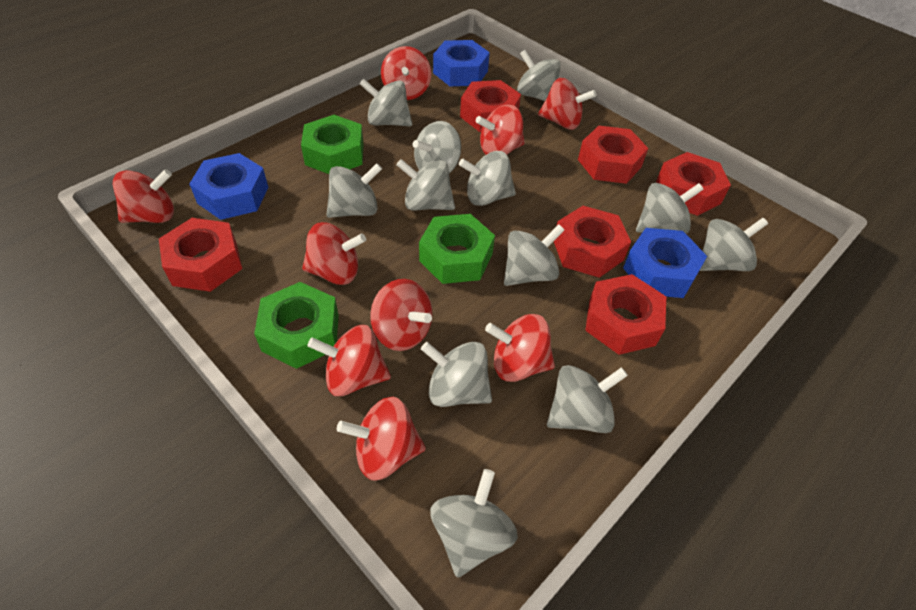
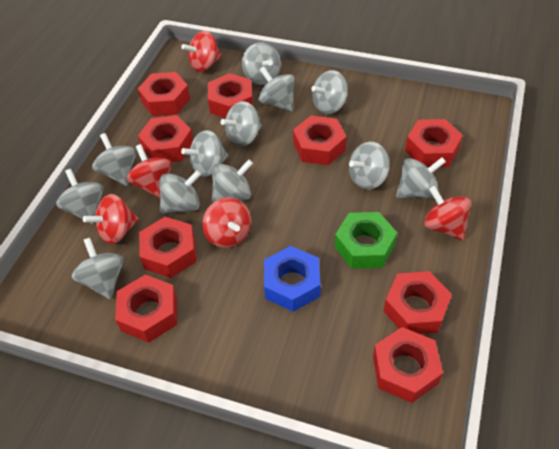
blue nut: [189,153,268,220] [433,40,490,86] [623,228,707,298] = 3 -> [264,246,321,312] = 1
green nut: [254,282,339,369] [301,115,364,174] [419,214,495,284] = 3 -> [335,212,397,269] = 1
red nut: [159,218,242,292] [460,80,521,132] [554,206,631,278] [578,126,648,184] [585,274,666,355] [656,152,731,216] = 6 -> [115,275,177,343] [138,72,190,116] [138,115,193,162] [139,217,197,278] [208,73,253,118] [293,116,347,165] [373,327,443,403] [384,271,452,334] [405,119,463,167] = 9
red spinning top: [113,169,174,223] [302,222,366,285] [308,325,391,396] [337,397,426,480] [370,279,432,351] [381,46,431,100] [476,105,525,155] [485,314,555,382] [538,78,596,130] = 9 -> [83,194,139,244] [127,144,172,199] [181,31,222,72] [202,198,251,248] [424,186,471,240] = 5

